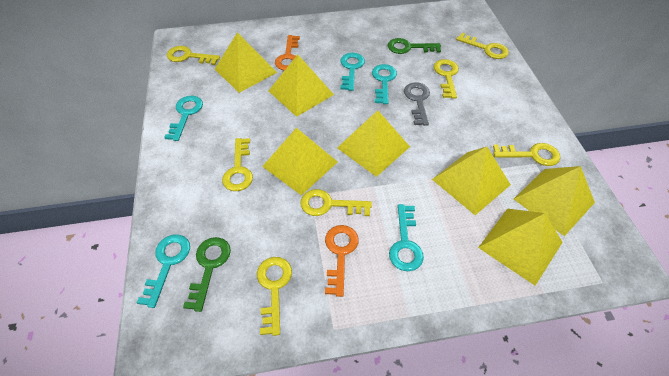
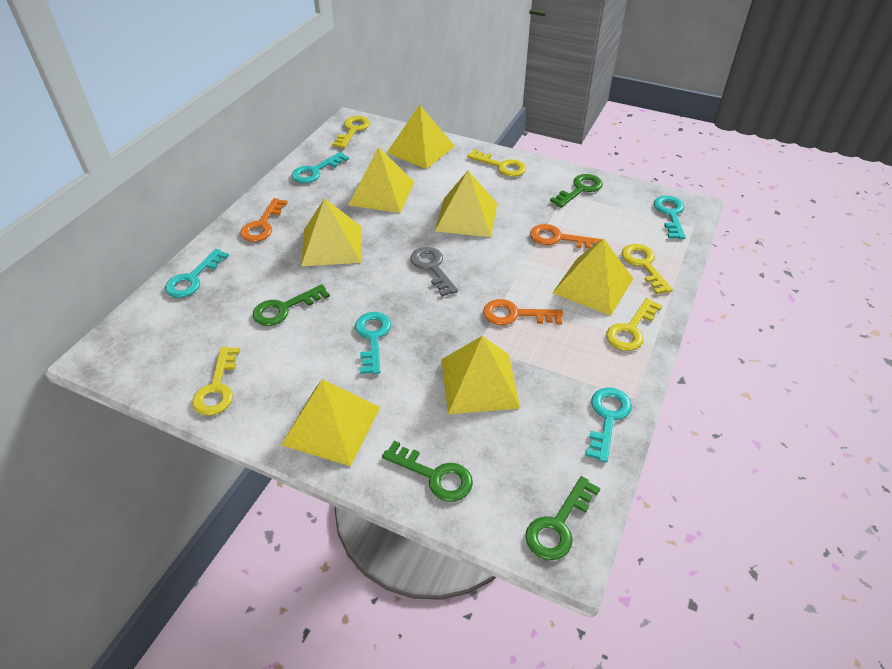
green key: [183,237,231,312] [388,38,441,54] = 2 -> [253,284,330,326] [382,441,473,502] [525,476,601,560] [550,174,603,208] = 4
orange key: [275,35,300,70] [325,225,359,297] = 2 -> [240,198,288,242] [483,299,563,325] [530,224,601,249] = 3
yellow key: [167,46,220,65] [222,138,253,191] [257,257,292,336] [300,189,372,216] [434,59,459,99] [456,33,509,59] [493,143,560,166] = 7 -> [192,347,240,416] [332,116,370,148] [467,149,526,177] [606,298,663,351] [622,244,673,295] = 5

